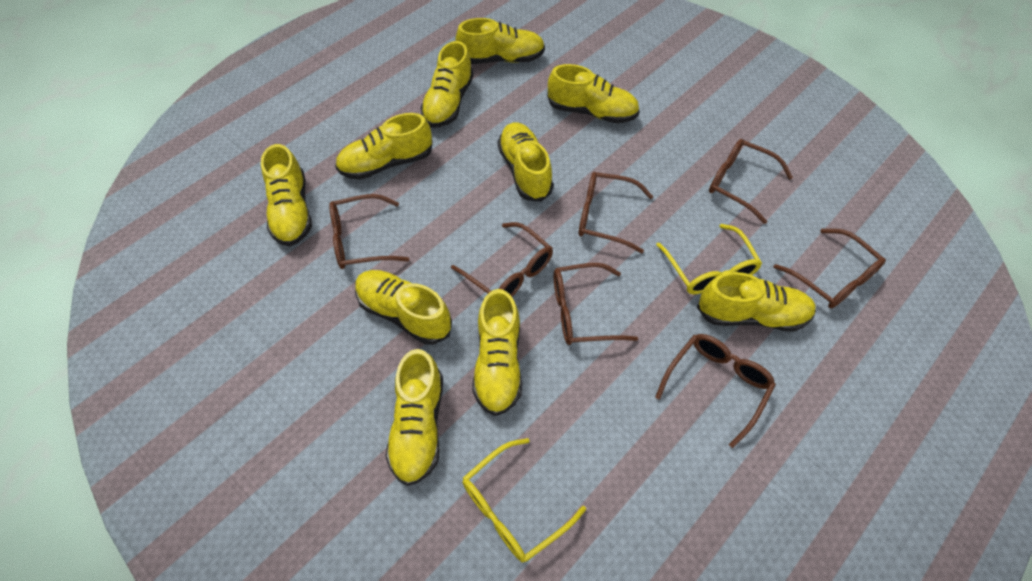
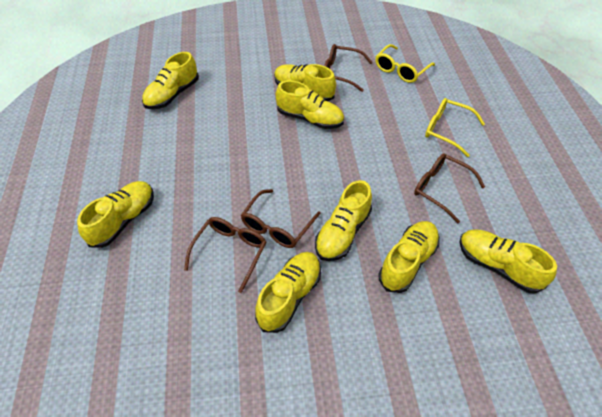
brown glasses: [329,194,409,269] [451,222,553,297] [554,263,638,345] [579,172,653,253] [655,334,776,448] [709,139,793,224] [774,229,886,308] = 7 -> [184,217,266,293] [241,189,321,248] [324,44,373,92] [414,153,485,223] = 4
yellow shoe: [261,144,312,246] [335,113,433,180] [355,270,452,345] [385,349,443,486] [420,41,474,128] [456,18,545,64] [472,289,522,416] [498,122,553,202] [547,64,639,123] [697,272,816,332] = 10 -> [77,181,154,248] [142,52,199,109] [255,252,321,333] [274,64,336,101] [276,80,344,129] [315,180,372,261] [378,221,440,293] [459,229,557,294] = 8

